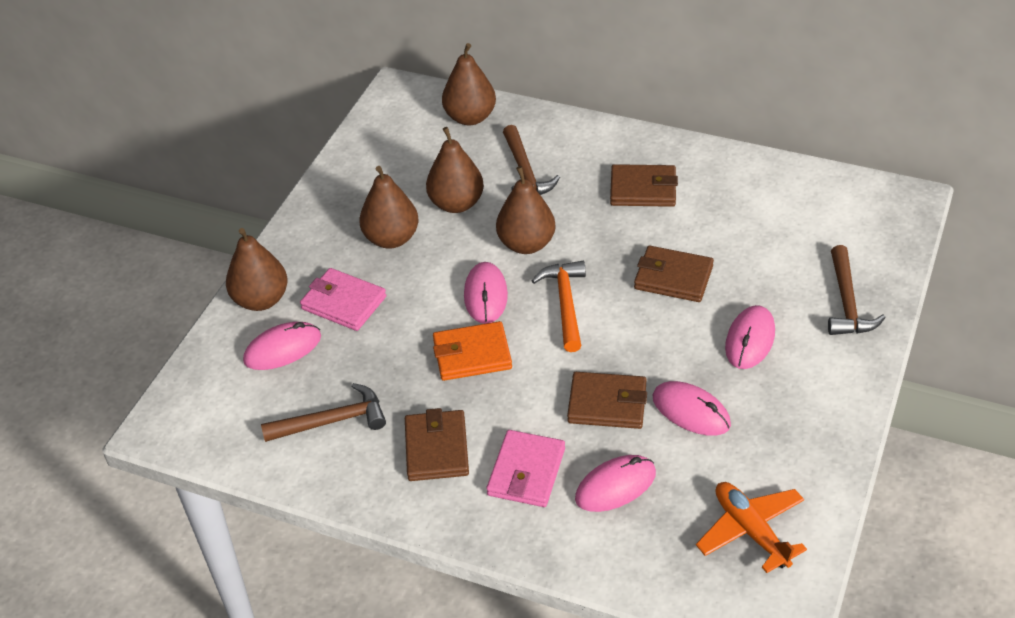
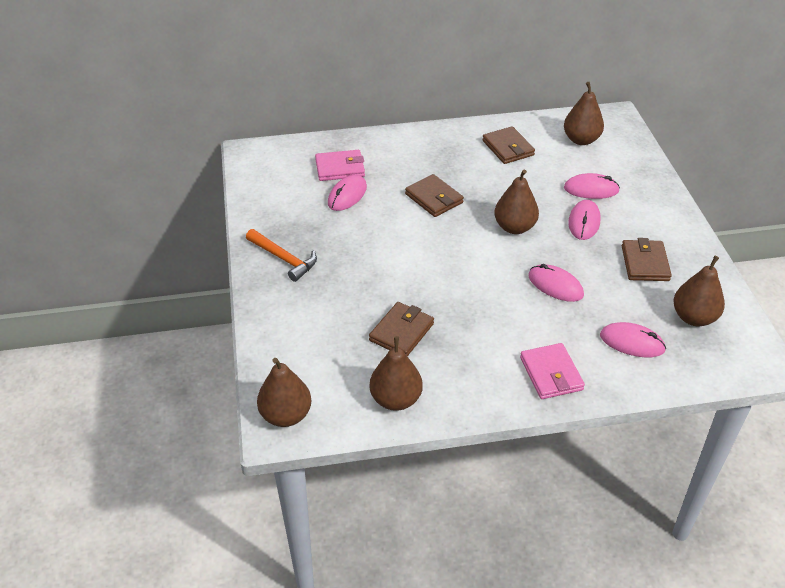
brown hammer: [261,383,386,442] [503,125,560,195] [828,245,886,335] = 3 -> none = 0
orange plane: [696,482,807,573] = 1 -> none = 0
orange wallet: [433,321,512,381] = 1 -> none = 0

